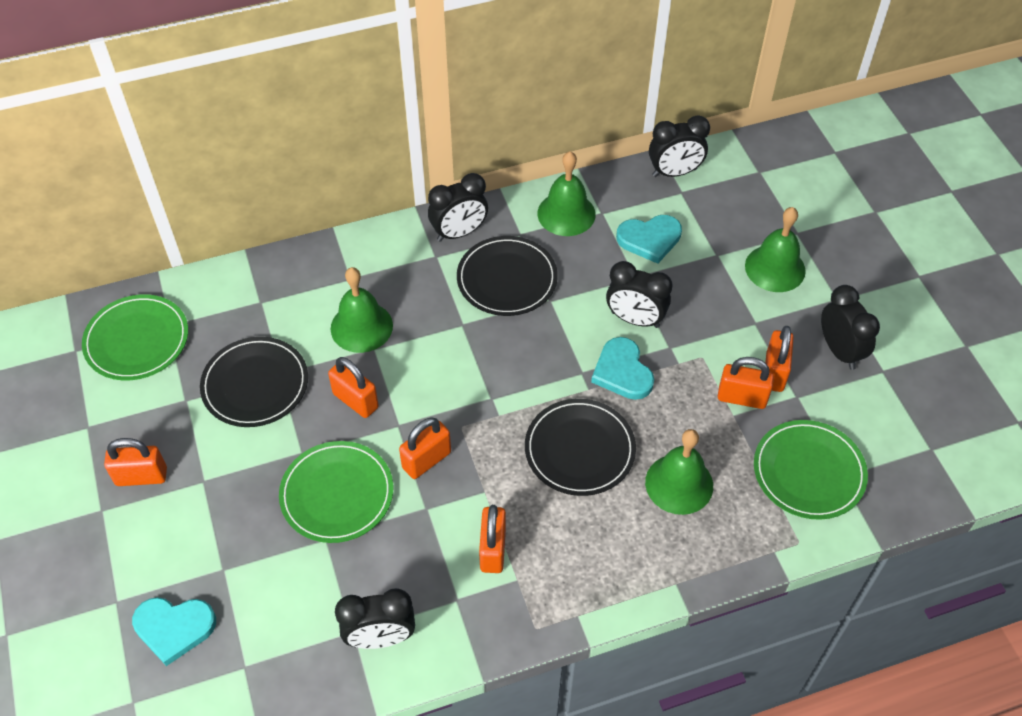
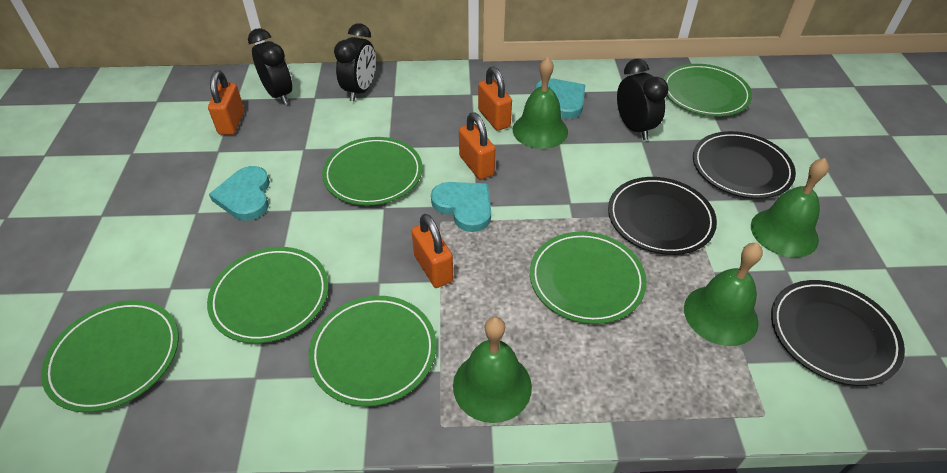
black clock: [335,588,415,649] [428,173,488,242] [606,261,673,328] [649,115,710,177] [821,285,880,370] = 5 -> [248,28,292,105] [334,23,376,102] [617,59,669,140] = 3
green plate: [82,294,188,380] [279,441,393,543] [754,420,868,520] = 3 -> [41,300,179,412] [207,247,329,343] [308,296,437,406] [322,137,423,205] [530,232,647,324] [663,64,752,117] = 6
orange padlock: [104,438,167,486] [328,357,379,418] [399,417,451,479] [479,505,506,573] [718,357,774,409] [765,326,794,392] = 6 -> [208,70,244,135] [412,214,453,288] [459,112,495,180] [478,66,512,131] = 4

